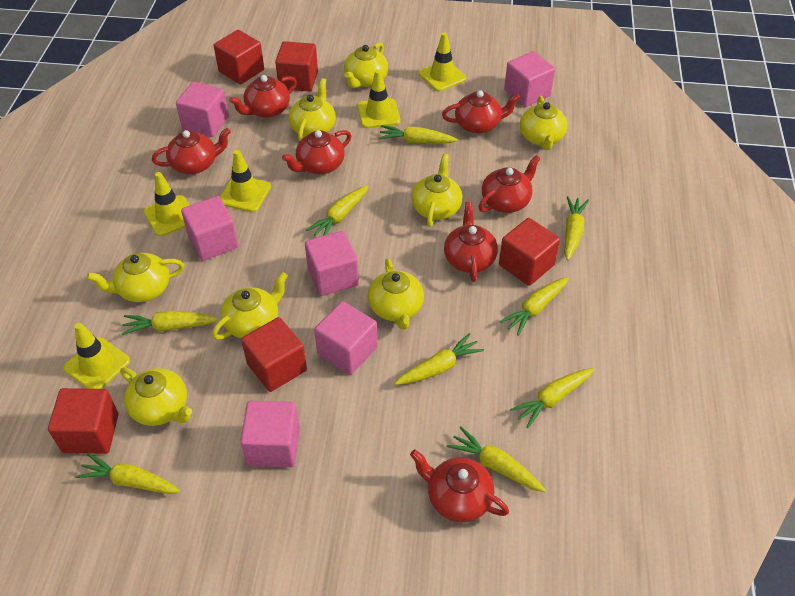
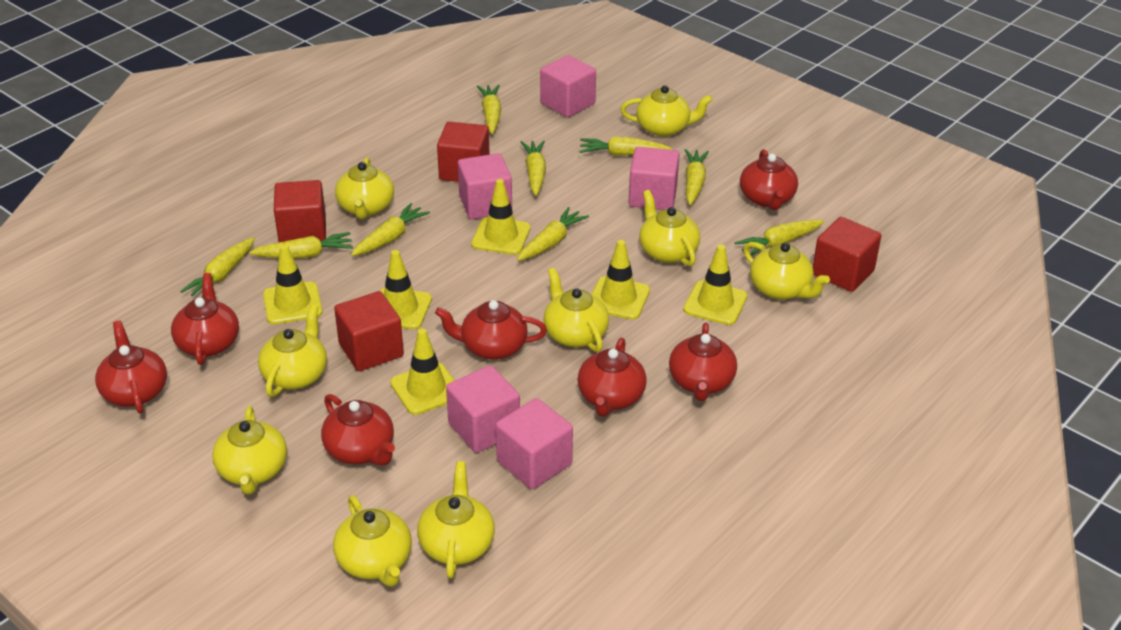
pink cube: [176,82,229,137] [181,196,239,261] [240,401,300,467] [305,231,359,296] [314,301,377,375] [504,51,555,107] = 6 -> [446,365,520,453] [458,153,512,219] [496,398,573,489] [540,55,596,117] [629,147,680,210] = 5
red cube: [48,388,119,454] [214,30,264,84] [241,317,307,392] [275,41,318,92] [499,218,560,286] = 5 -> [274,180,326,242] [334,291,404,371] [437,122,490,182] [813,217,881,292] = 4
yellow teapot: [87,253,184,302] [120,367,192,426] [212,272,288,340] [289,78,336,142] [344,42,388,88] [368,258,424,329] [411,154,463,227] [520,96,567,150] = 8 -> [212,406,287,495] [258,304,327,397] [333,495,412,587] [335,157,394,219] [417,461,495,579] [543,268,609,352] [621,85,713,137] [639,190,700,266] [743,242,830,300] = 9
yellow traffic cone: [63,323,130,389] [144,172,190,236] [220,150,271,212] [357,70,400,128] [419,32,466,92] = 5 -> [263,245,322,324] [380,250,432,330] [390,328,455,415] [471,179,531,255] [592,240,650,320] [683,245,747,325] = 6

